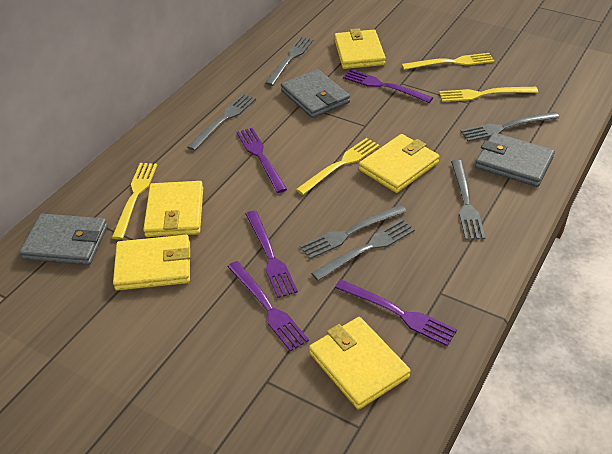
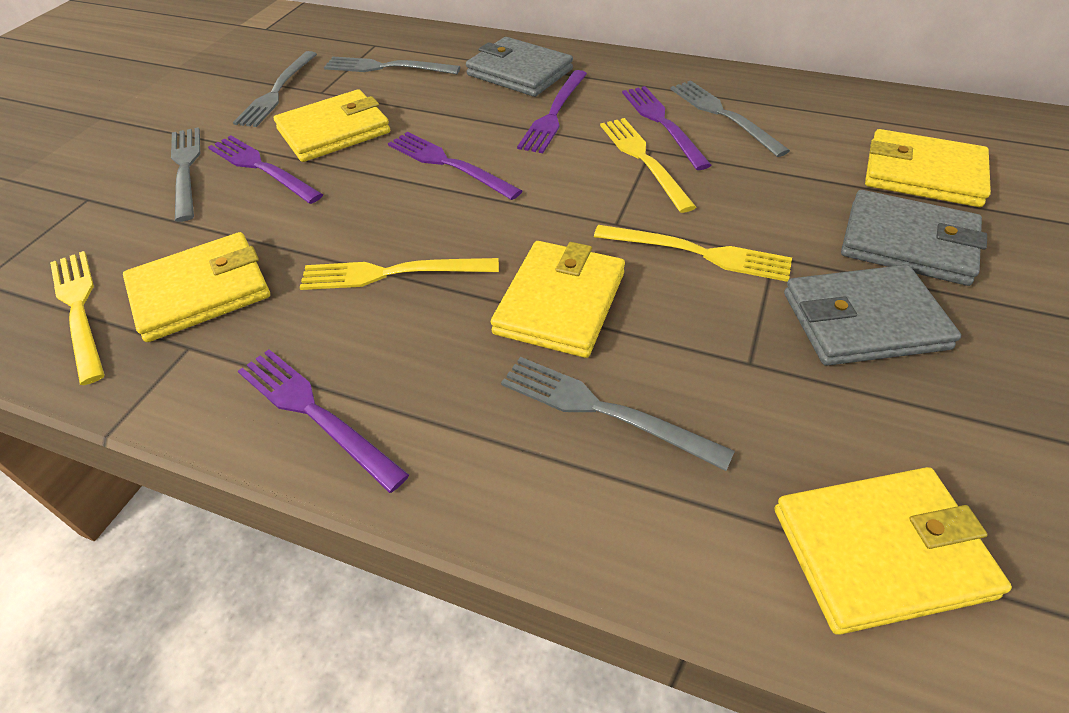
grey fork: [187,94,256,151] [265,36,314,86] [300,204,407,259] [311,219,415,281] [451,160,485,240] [461,112,560,141] = 6 -> [171,127,200,222] [233,51,317,127] [324,57,460,74] [501,357,735,471] [670,80,790,157] = 5

